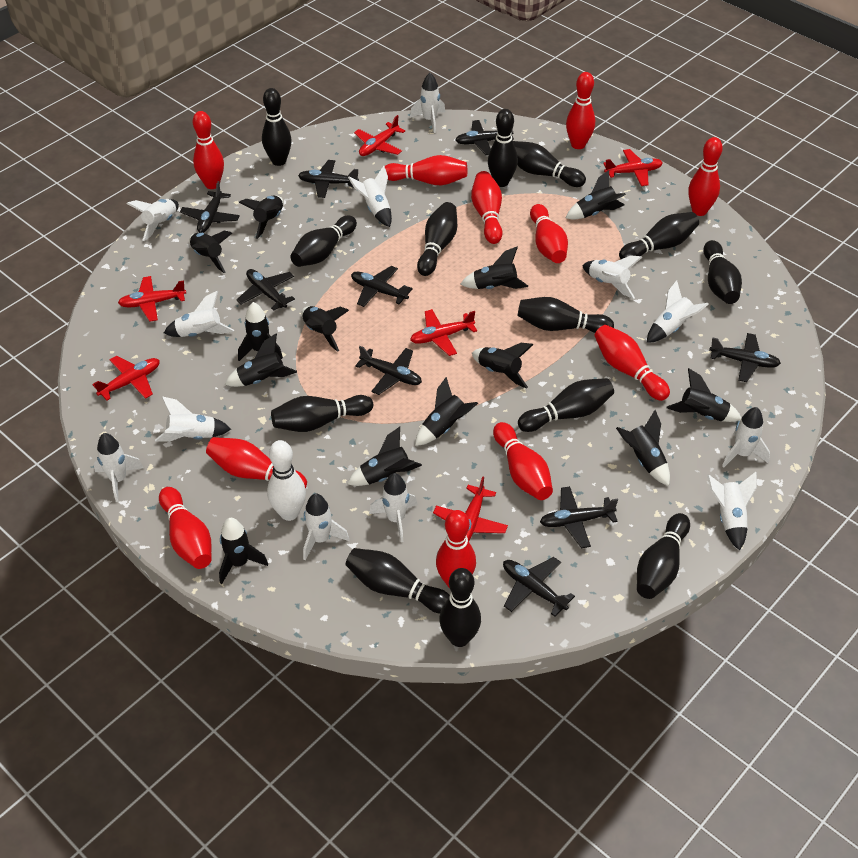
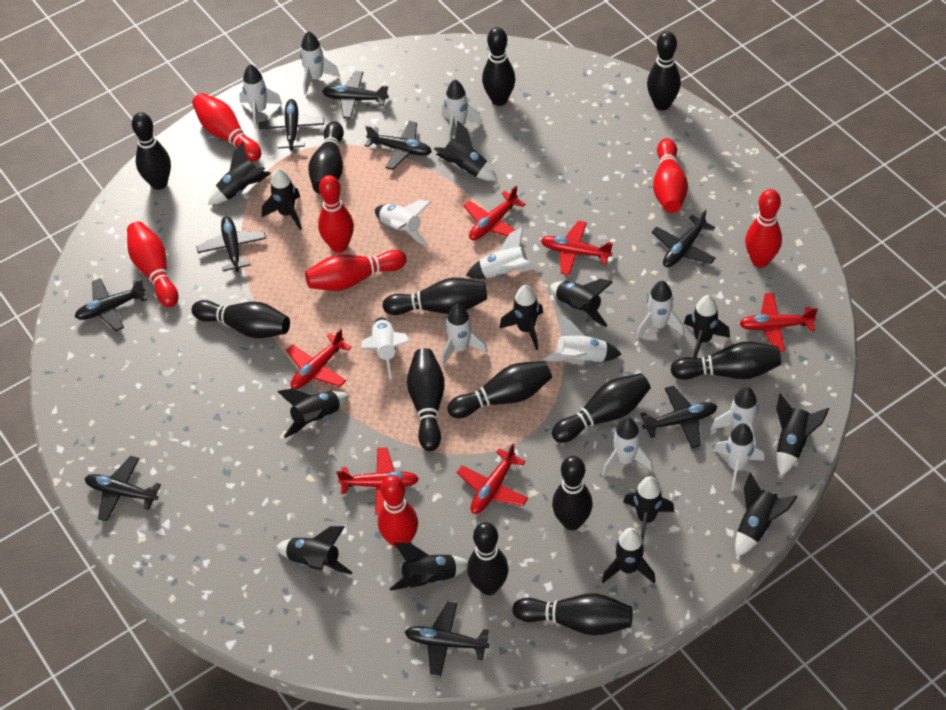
red bowling pin: [159,487,212,569] [193,111,224,189] [206,437,307,488] [385,155,467,185] [436,510,476,588] [471,171,502,244] [493,422,553,500] [530,204,568,263] [566,72,595,149] [594,325,670,401] [688,137,723,216] = 11 -> [127,221,179,307] [192,93,261,162] [305,250,407,291] [318,175,354,253] [378,476,418,549] [653,138,688,213] [745,189,782,268] = 7
white bowling pin: [267,440,306,521] = 1 -> none = 0

